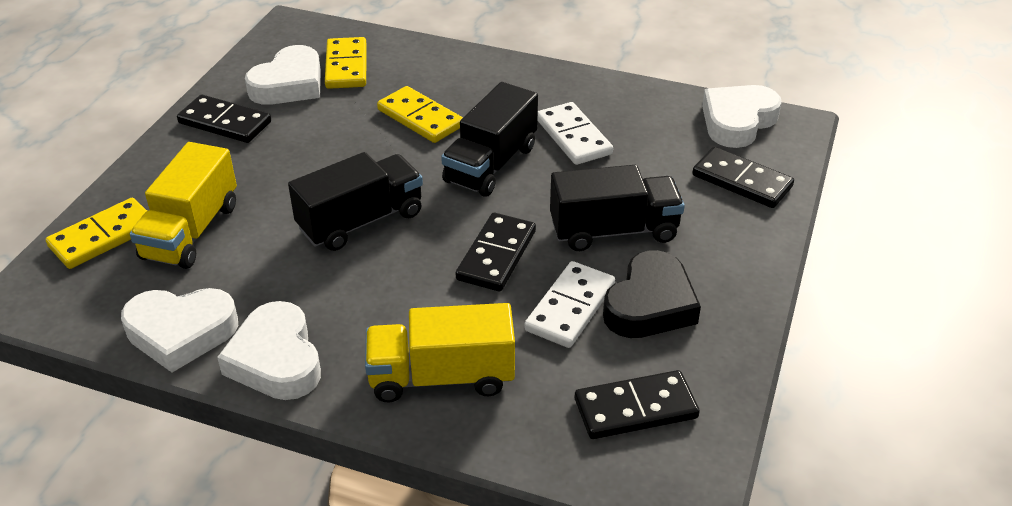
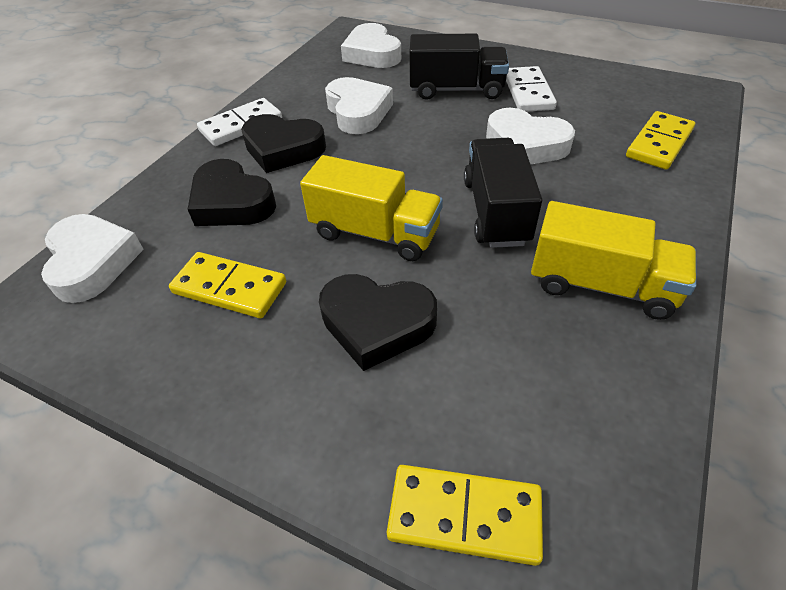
black domino: [177,95,271,143] [456,213,536,292] [575,370,700,439] [692,147,794,208] = 4 -> none = 0
black heart: [603,250,701,338] = 1 -> [188,159,276,226] [241,114,326,173] [319,274,437,371] = 3
black truck: [288,152,423,251] [441,82,538,197] [550,165,685,251] = 3 -> [409,33,509,100] [464,138,542,248] = 2

